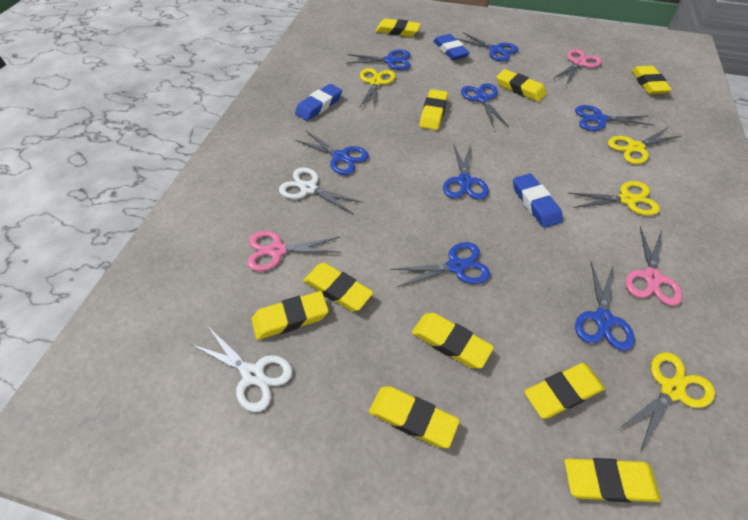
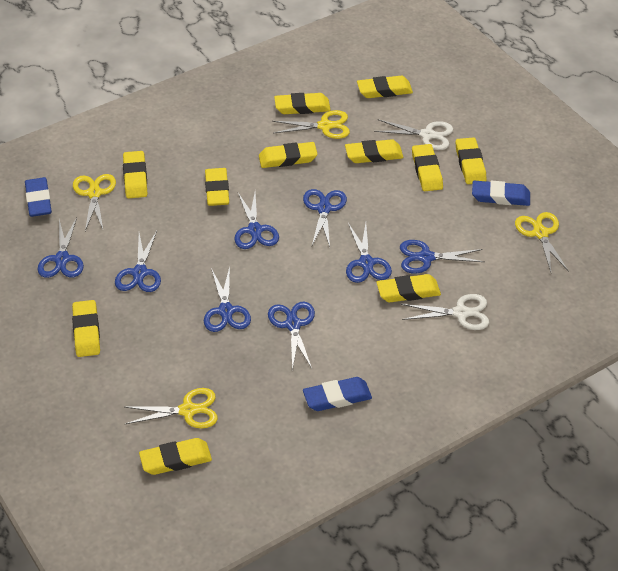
pink scissors: [247,231,341,272] [553,49,602,85] [625,226,682,306] = 3 -> none = 0
yellow eraser: [252,291,329,340] [303,263,374,312] [369,386,460,448] [376,18,421,37] [412,313,494,368] [419,89,448,130] [496,69,547,102] [524,363,605,419] [565,458,661,502] [631,66,672,94] = 10 -> [72,300,100,357] [123,151,148,198] [139,438,212,475] [205,168,229,206] [259,142,317,168] [274,93,331,114] [345,139,403,163] [357,76,413,98] [376,274,441,302] [412,144,443,191] [456,137,487,184] = 11

